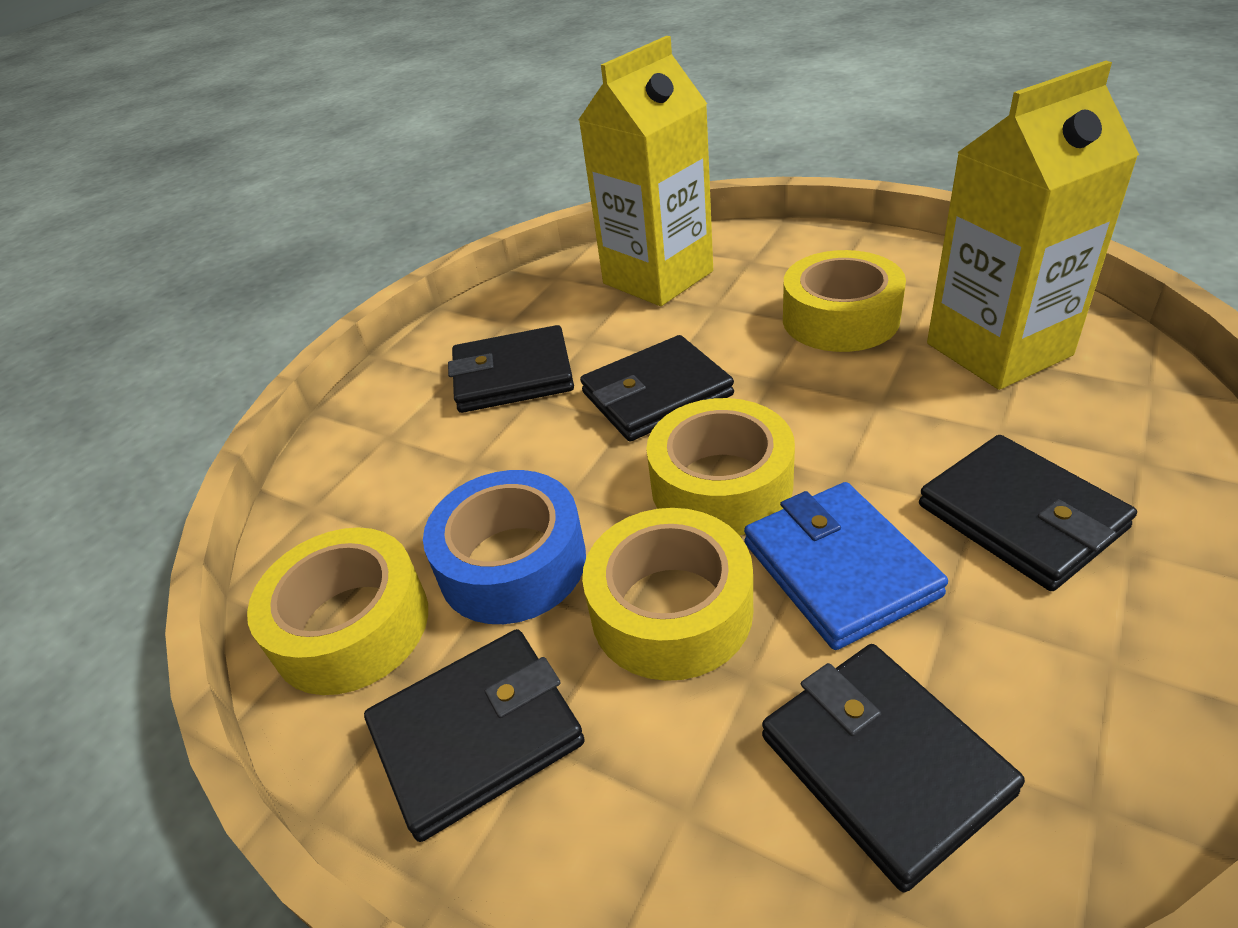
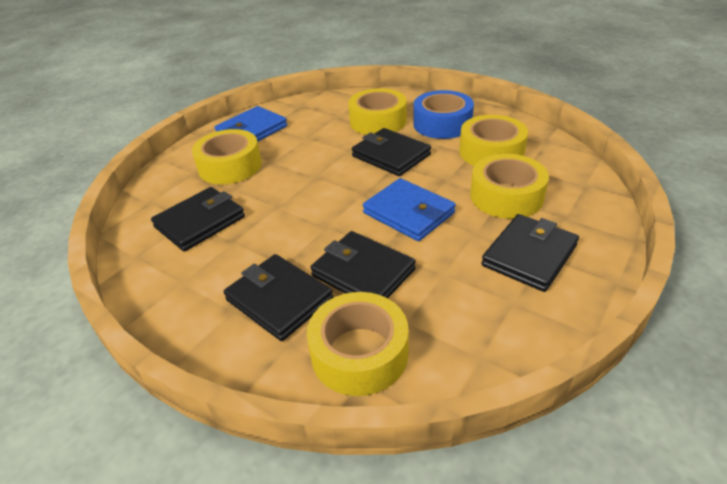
blue wallet: [744,482,948,650] = 1 -> [214,106,287,142] [363,178,456,241] = 2
yellow carton: [578,36,713,306] [927,61,1139,390] = 2 -> none = 0
yellow tape: [247,528,428,695] [582,508,753,681] [646,398,795,535] [783,250,906,352] = 4 -> [192,129,262,184] [307,292,409,396] [348,88,407,135] [459,115,528,166] [470,154,549,219] = 5

